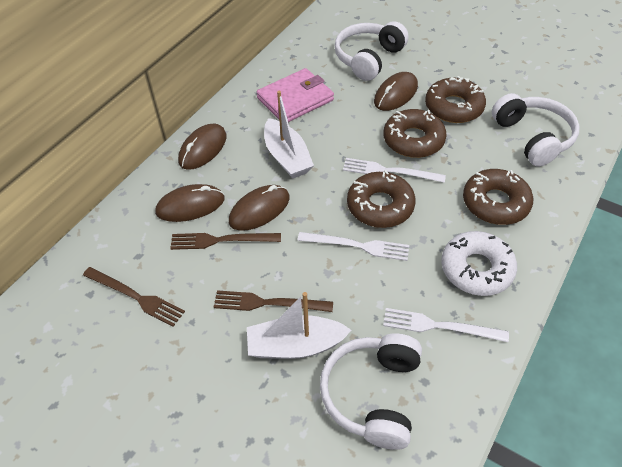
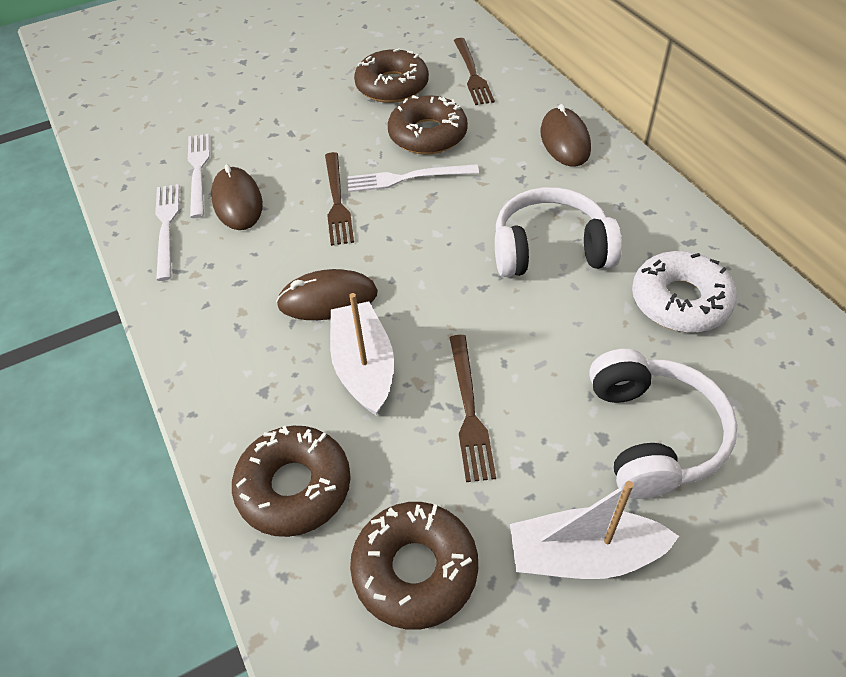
brown mouse: [155,184,225,222] [178,123,227,170] [229,185,289,231] [374,72,418,111] = 4 -> [211,164,263,230] [276,269,378,320] [540,104,591,167] = 3
pink wallet: [256,68,334,122] = 1 -> none = 0
white headphones: [320,333,422,450] [335,21,409,81] [492,93,580,167] = 3 -> [495,187,622,277] [589,349,737,499] = 2

